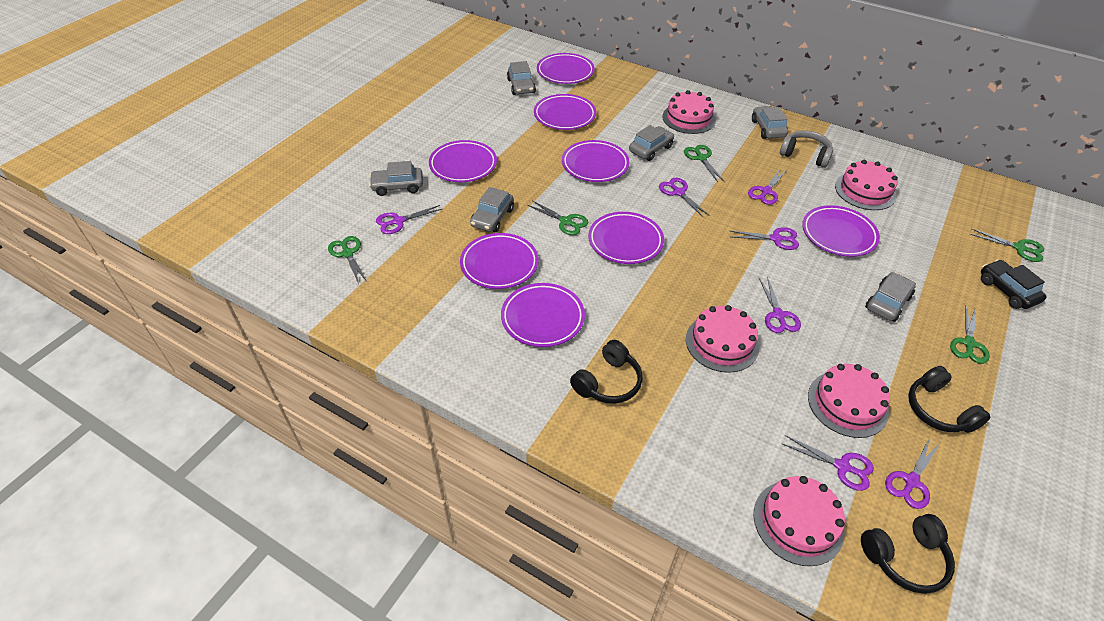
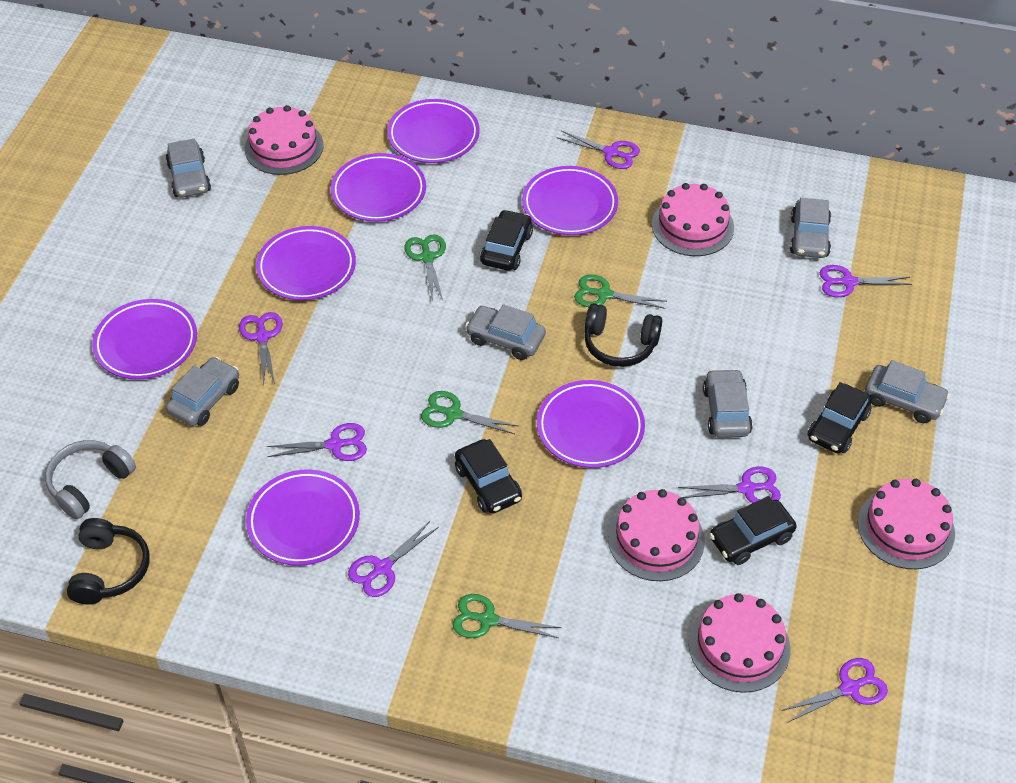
black car: [981,260,1047,309] = 1 -> [455,439,522,514] [480,209,533,271] [709,496,797,565] [807,382,872,453] = 4
black headphones: [570,340,642,404] [861,514,955,594] [908,366,990,433] = 3 -> [67,518,150,605] [584,303,662,367] = 2
green scissors: [328,236,367,284] [528,200,588,235] [684,145,724,182] [950,307,990,364] [970,229,1044,262] = 5 -> [404,234,446,302] [421,391,518,434] [453,594,562,638] [574,274,667,309] = 4
purple plate: [429,140,497,183] [460,233,539,289] [501,283,585,347] [534,94,596,130] [537,53,595,84] [562,140,629,182] [588,212,664,264] [802,205,880,257] = 8 -> [92,299,197,380] [246,470,360,566] [256,226,356,300] [331,153,426,222] [387,99,480,163] [522,166,618,235] [537,380,645,468] = 7

